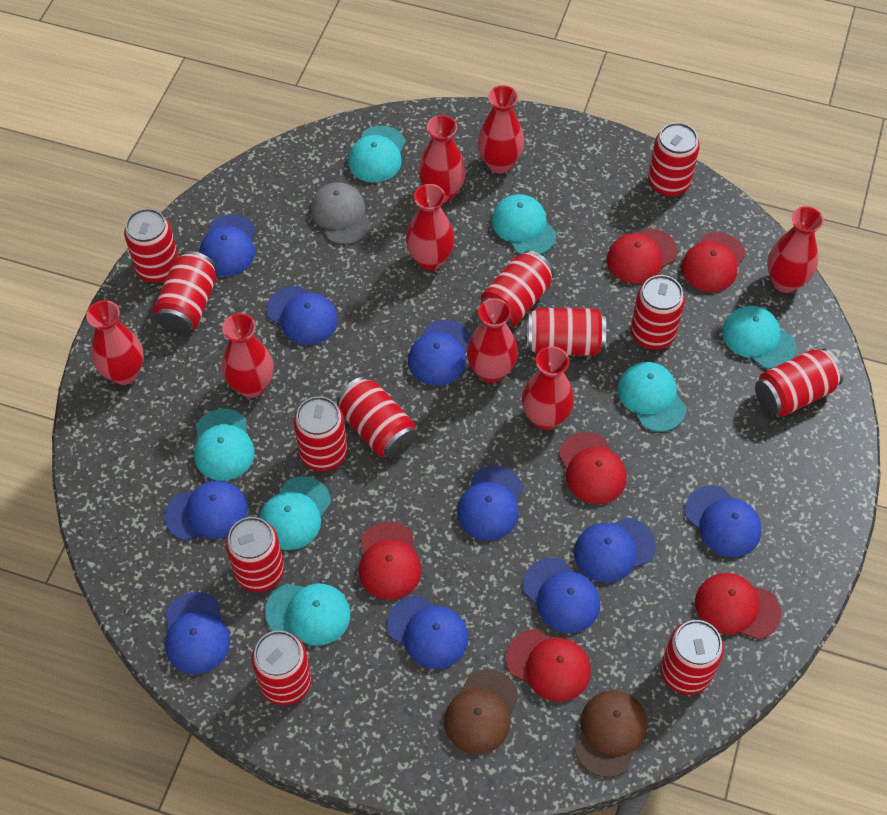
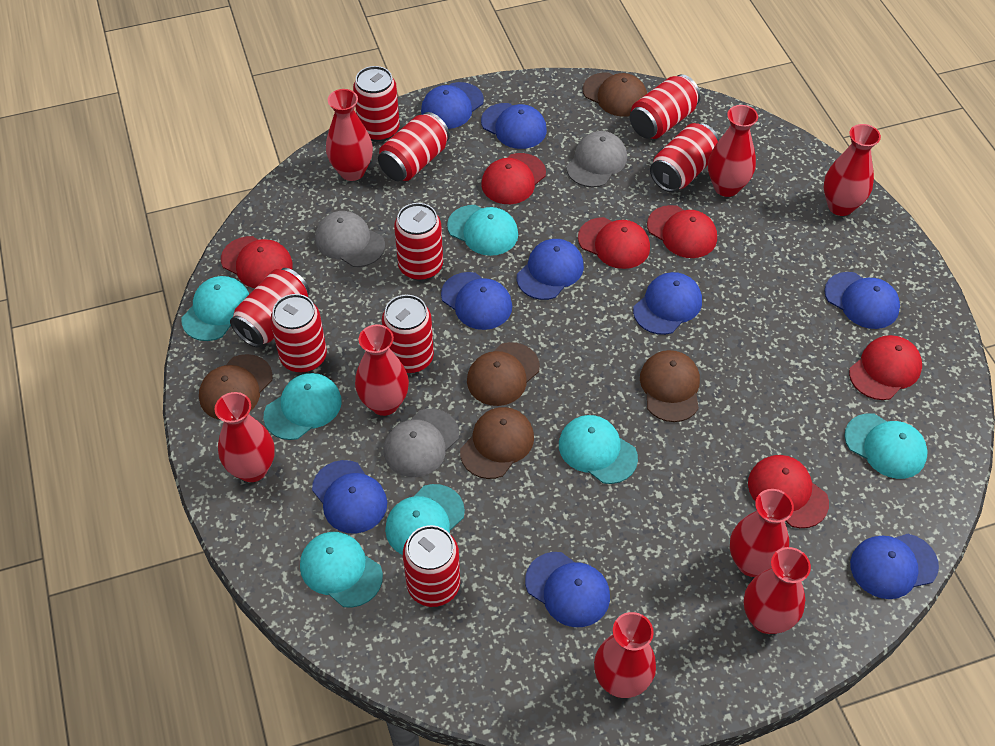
blue cap: [165,480,248,541] [165,592,230,674] [199,214,255,276] [266,286,338,345] [387,595,469,669] [408,320,471,386] [457,466,523,540] [522,558,601,633] [574,517,656,583] [685,486,762,557] = 10 -> [312,460,387,533] [421,82,484,129] [441,272,512,330] [481,103,547,149] [517,239,584,300] [525,552,610,627] [633,272,702,335] [824,272,900,329] [850,534,939,599] = 9
brown cap: [444,669,519,754] [574,690,647,777] = 2 -> [199,354,273,420] [460,407,534,479] [467,342,540,406] [583,72,647,117] [640,350,700,422] = 5
grey cap: [311,182,371,245] = 1 -> [315,211,385,267] [384,409,459,477] [566,131,627,187] = 3
red can: [124,208,179,283] [154,251,216,334] [226,517,284,592] [252,630,312,705] [294,396,347,471] [336,377,416,459] [480,250,554,327] [527,308,606,356] [631,275,685,349] [648,122,700,197] [661,620,724,695] [755,348,843,417] = 12 -> [230,268,310,348] [270,294,327,373] [353,66,400,142] [378,112,450,182] [382,295,434,373] [394,203,443,281] [403,525,460,607] [630,74,701,139] [650,123,719,192] = 9

